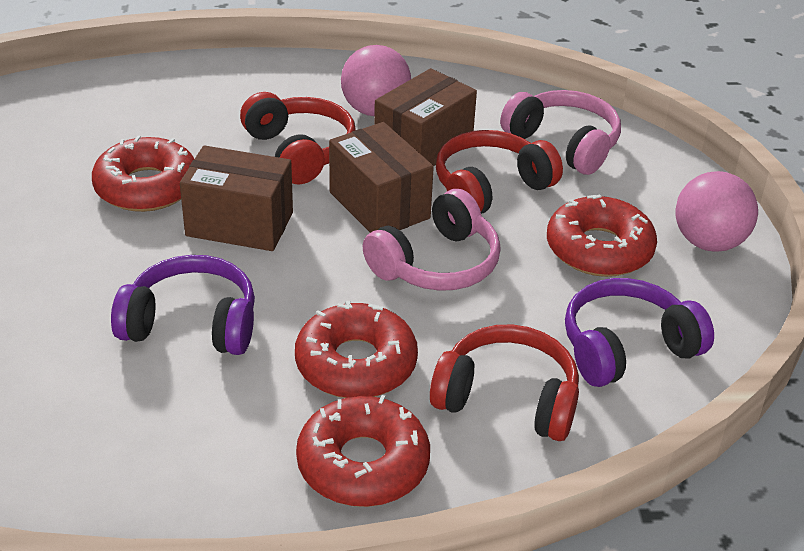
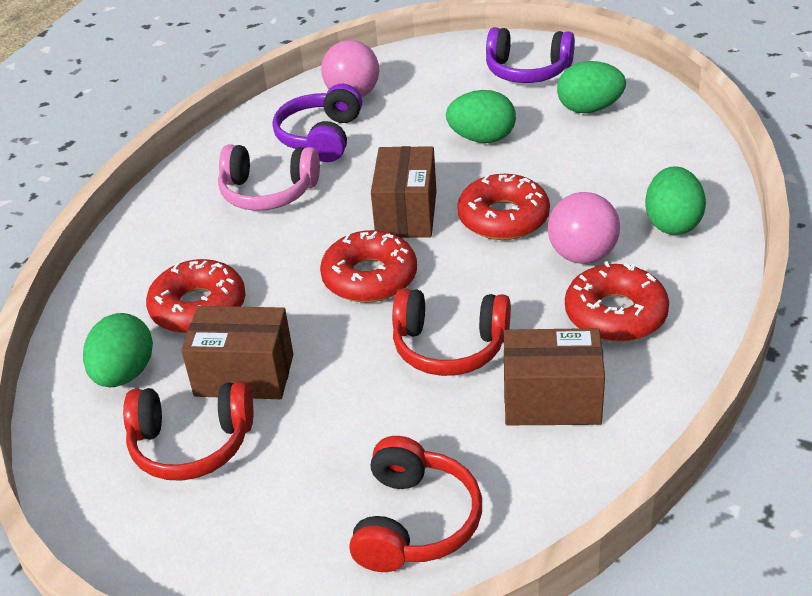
green egg: none = 0 -> [83,313,153,387] [446,90,516,143] [557,61,626,113] [645,166,706,235] = 4
pink headphones: [363,189,501,291] [500,90,621,175] = 2 -> [218,144,320,211] = 1

